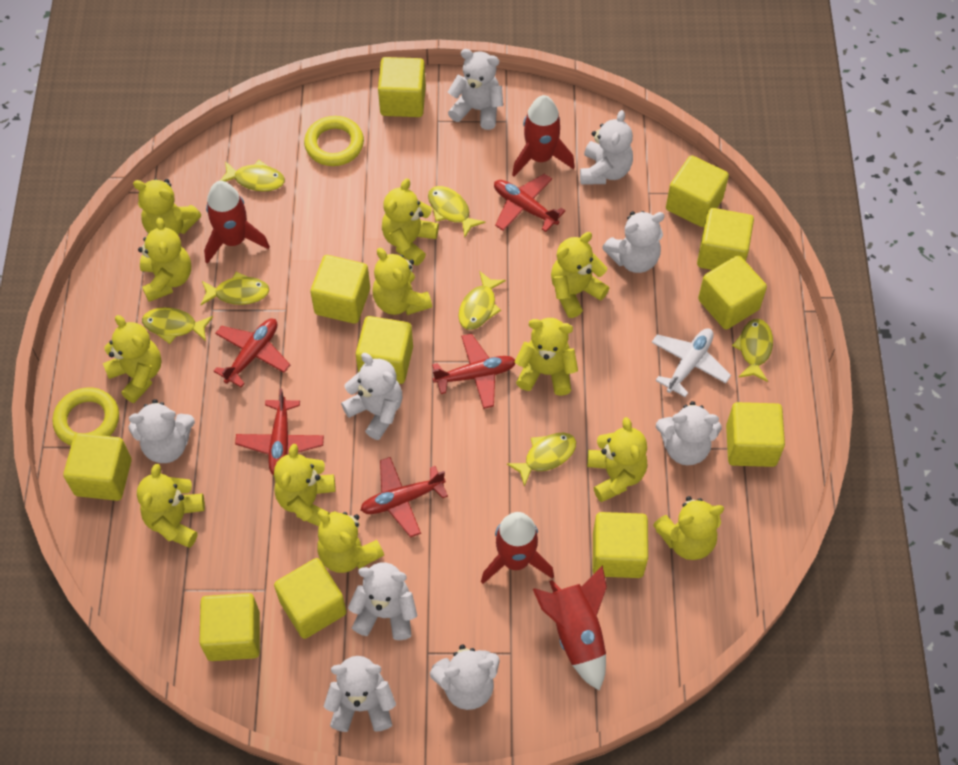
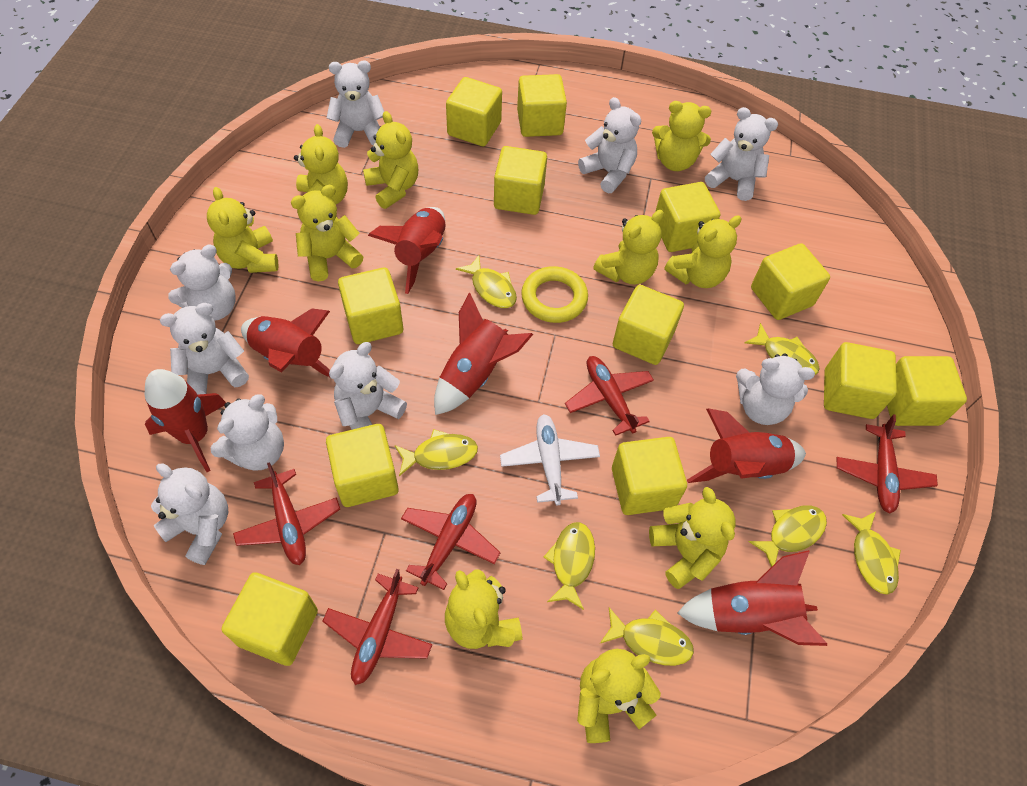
red rocket: [204,181,270,264] [481,512,554,584] [512,95,575,176] [533,565,607,691] = 4 -> [145,369,226,472] [241,308,331,378] [368,207,445,294] [434,293,533,415] [677,550,827,646] [687,408,806,483] = 6
yellow cube: [63,433,132,501] [200,593,260,661] [274,558,347,639] [310,255,370,324] [356,316,413,384] [378,57,426,117] [593,512,648,578] [666,155,729,227] [697,208,754,270] [698,255,767,330] [726,402,785,467] = 11 -> [222,572,318,666] [326,424,399,507] [338,267,403,344] [446,77,502,146] [494,146,547,215] [517,74,567,137] [612,437,687,515] [613,285,684,365] [655,182,720,252] [751,243,830,320] [824,342,897,419] [887,356,967,426] = 12
yellow ring: [53,387,119,446] [304,116,364,166] = 2 -> [521,266,588,323] = 1
yellow teddy bear: [103,315,162,403] [133,179,201,235] [137,464,205,548] [138,217,191,302] [274,444,336,526] [317,510,384,573] [372,248,432,315] [382,178,439,266] [515,318,578,396] [551,232,609,318] [587,417,647,502] [653,496,724,560] = 12 -> [207,187,279,273] [291,185,363,282] [294,124,348,204] [363,111,418,209] [445,569,522,649] [577,649,661,743] [593,210,664,284] [649,487,736,589] [652,101,711,171] [665,215,742,288] = 10

